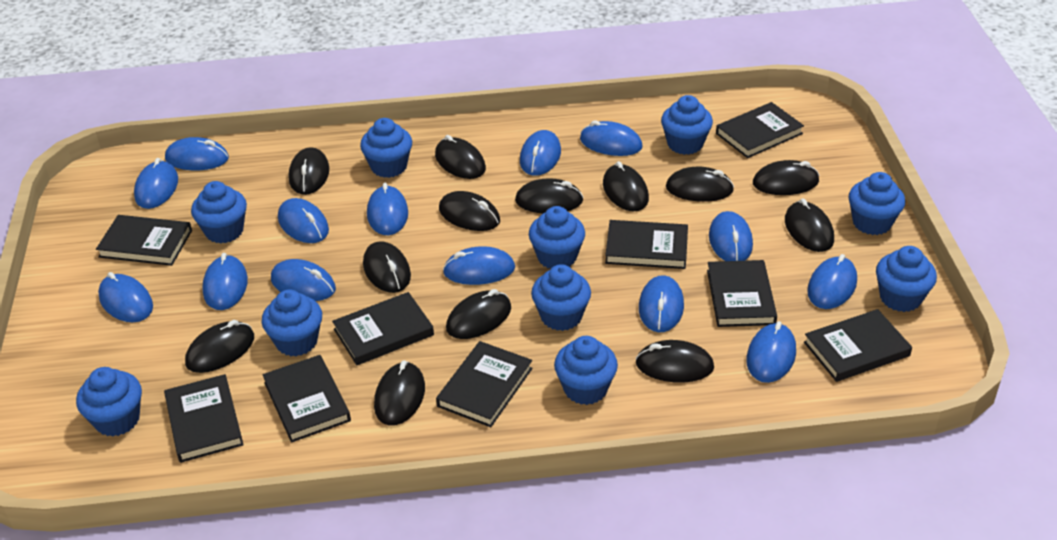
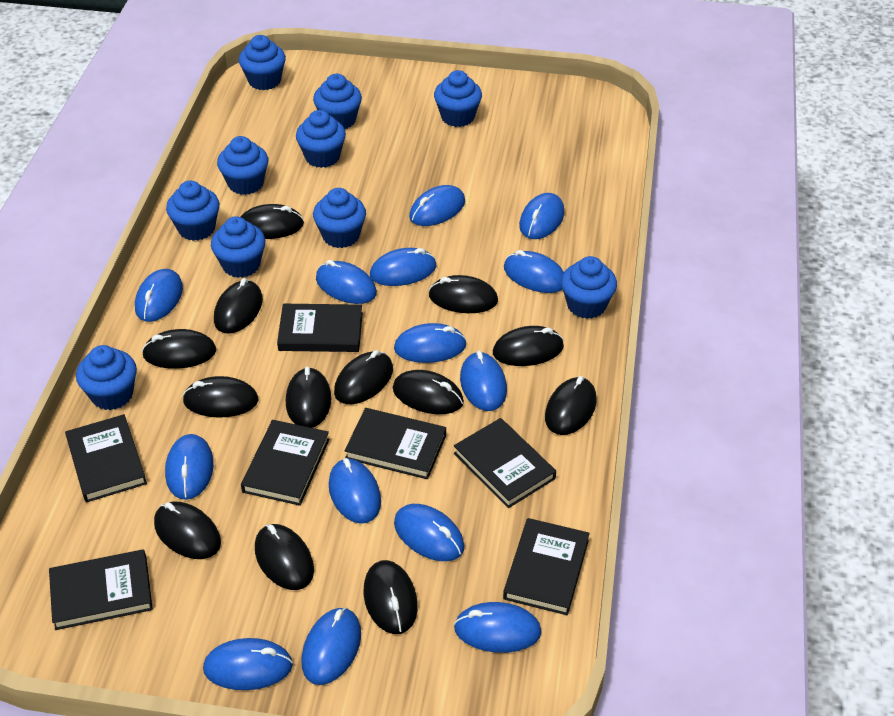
black book: [96,215,192,266] [164,374,244,463] [263,355,351,443] [332,292,434,365] [436,341,533,427] [605,220,688,269] [707,260,777,327] [716,102,804,158] [804,309,912,382] = 9 -> [49,549,153,630] [65,414,147,503] [241,420,329,506] [277,304,363,352] [345,408,446,479] [454,418,556,508] [503,518,590,615] = 7

